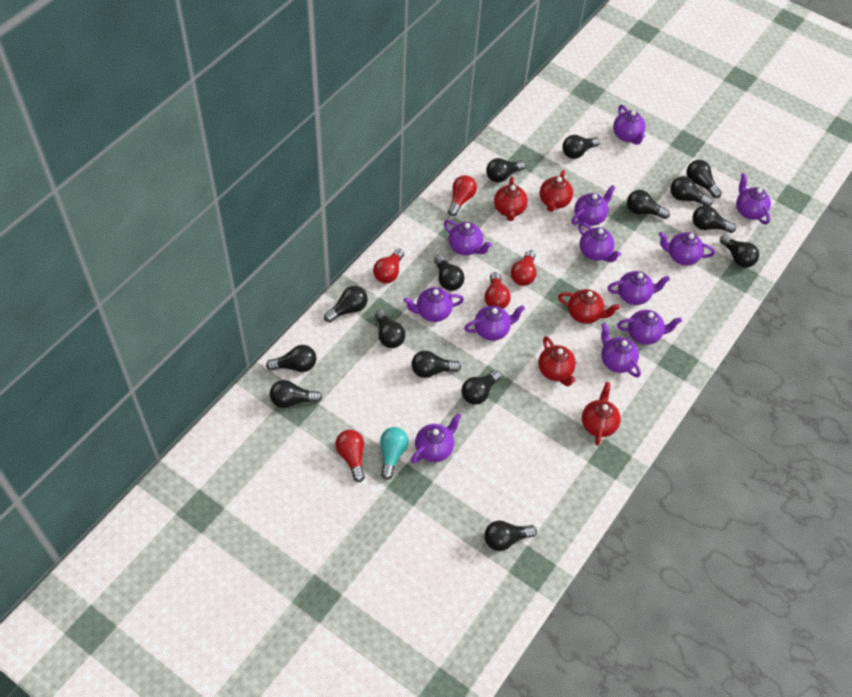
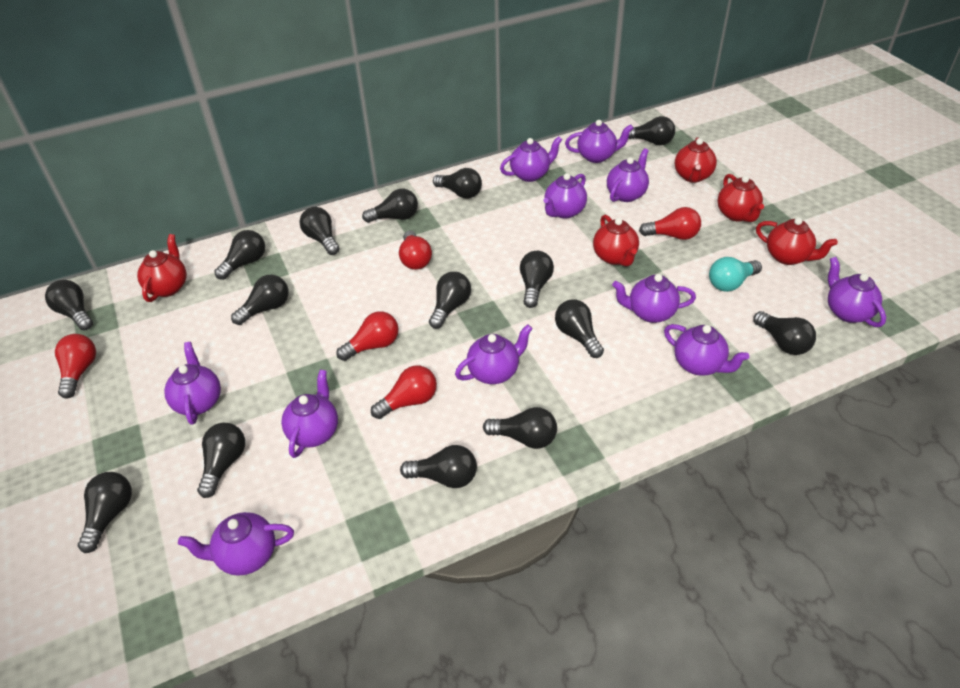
purple teapot: [403,287,464,322] [411,413,461,463] [444,220,492,255] [464,305,525,341] [572,185,616,226] [578,222,621,262] [601,323,641,377] [607,271,670,305] [613,105,646,145] [617,310,682,345] [659,232,715,265] [736,173,771,224] = 12 -> [164,342,221,425] [178,512,294,576] [281,370,338,458] [455,324,533,384] [500,136,562,182] [544,173,587,219] [565,120,633,163] [607,148,649,202] [612,274,696,323] [664,324,749,376] [828,257,886,327] = 11

